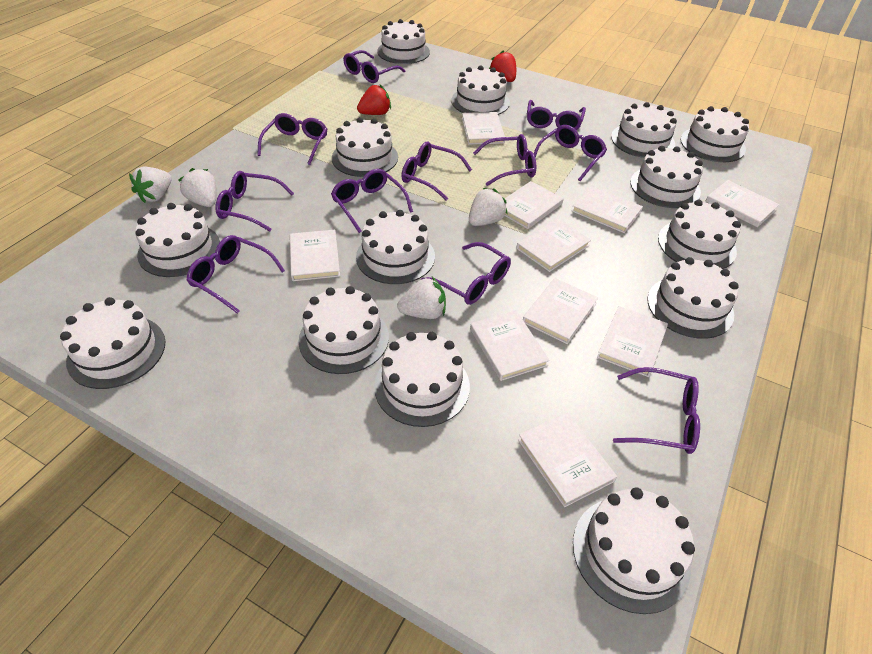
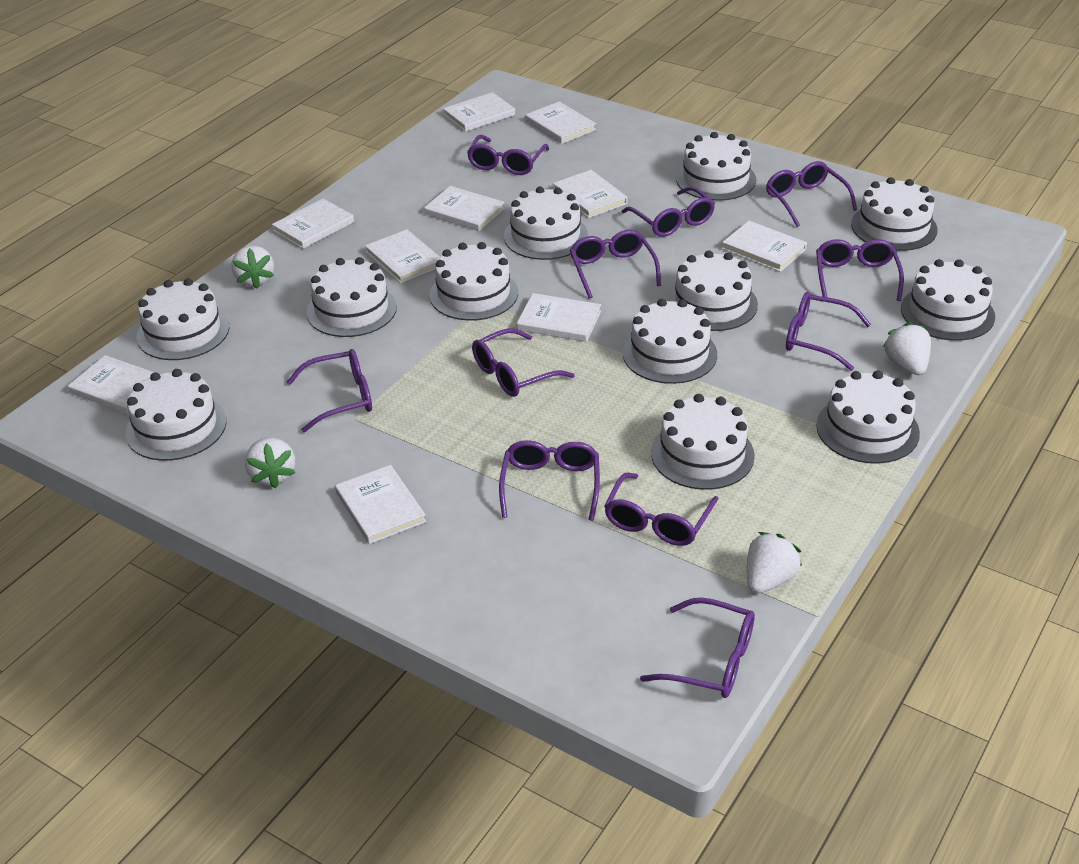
red strawberry: [357,84,391,115] [489,50,516,82] = 2 -> none = 0
white cake: [60,297,165,389] [135,203,220,277] [299,286,389,374] [332,117,398,177] [356,210,435,284] [374,332,470,427] [377,19,430,64] [451,66,510,115] [573,487,695,614] [611,102,677,158] [630,146,703,208] [647,257,739,339] [658,200,741,269] [680,106,749,162] = 14 -> [125,369,226,461] [137,278,229,360] [306,257,397,337] [429,242,518,321] [504,186,588,260] [623,299,717,384] [651,394,755,490] [667,251,758,331] [676,132,756,201] [816,370,920,464] [851,177,938,251] [901,259,995,341] = 12

